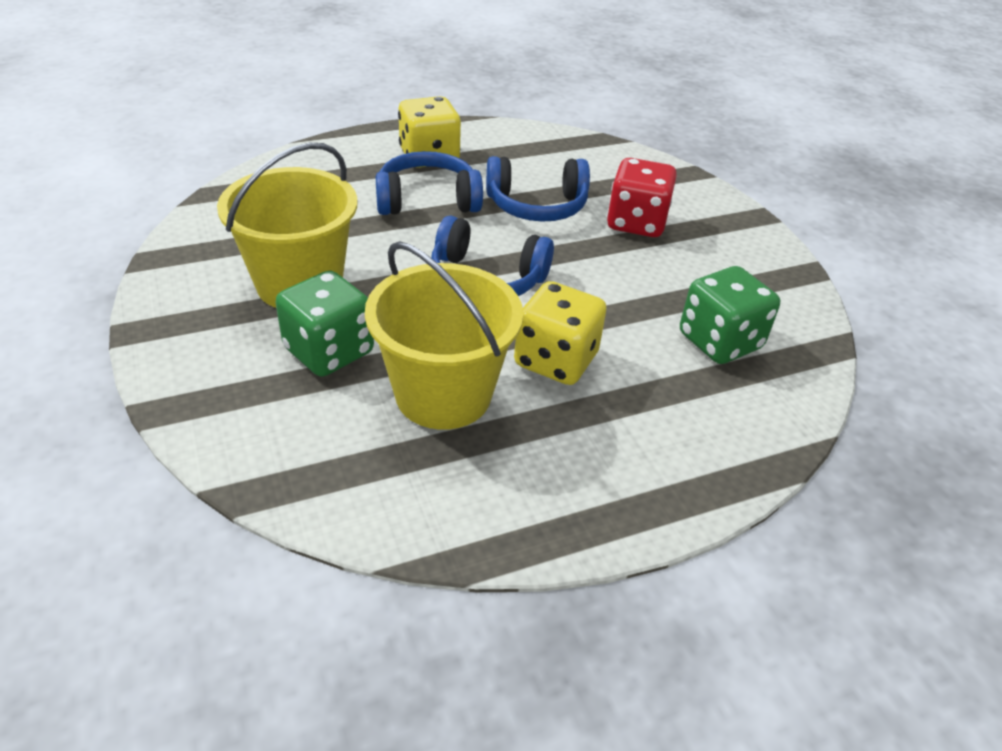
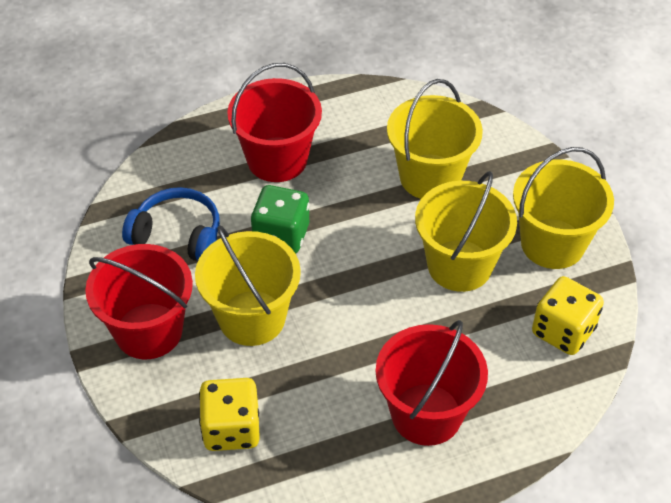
blue headphones: [376,151,483,215] [431,215,554,296] [486,156,590,222] = 3 -> [122,187,220,261] = 1
green dice: [275,271,374,377] [680,266,780,364] = 2 -> [251,185,309,254] = 1
red bucket: none = 0 -> [85,244,193,359] [227,63,322,182] [376,320,488,446] = 3
red dice: [607,158,677,237] = 1 -> none = 0
yellow bucket: [217,143,357,308] [365,241,523,430] = 2 -> [195,226,301,346] [387,79,483,199] [415,171,517,292] [513,147,614,269] = 4

